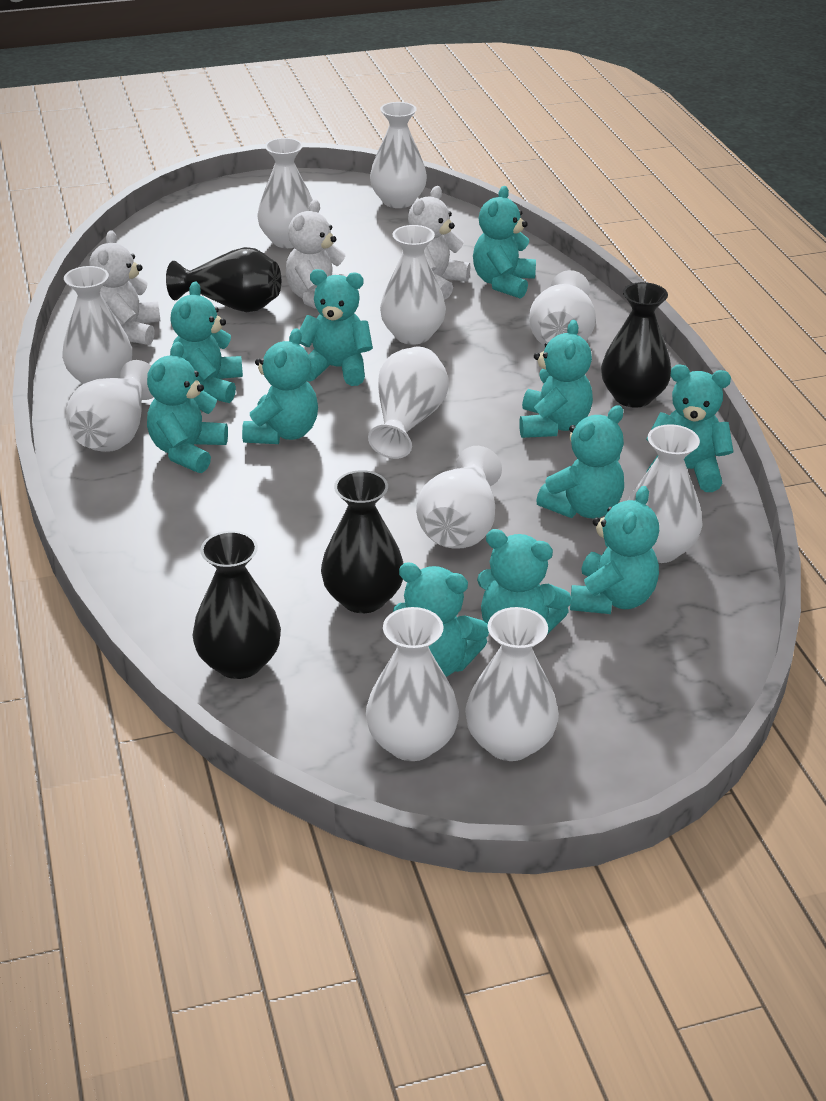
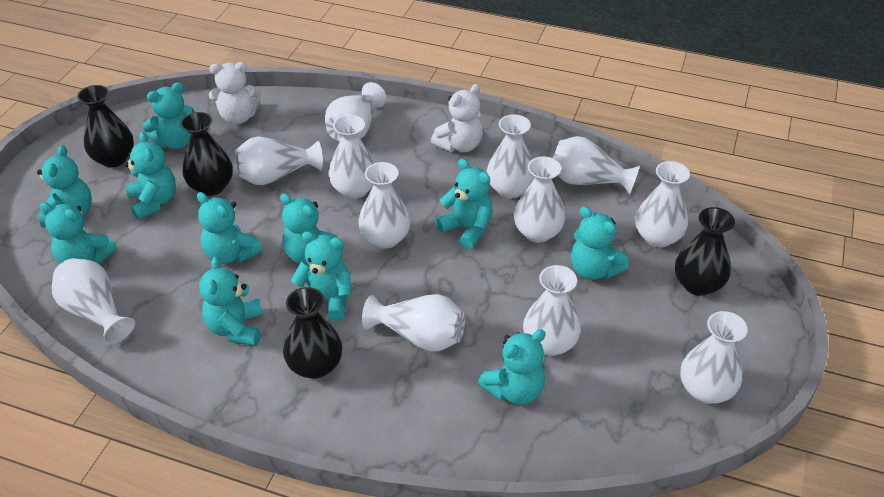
white teddy bear: [89,230,160,345] [285,200,348,309] [408,186,471,300] = 3 -> [209,62,262,124] [431,84,483,152] = 2
white vase: [62,266,132,384] [66,360,154,452] [257,138,313,248] [366,607,459,761] [368,347,449,459] [370,102,427,208] [380,225,446,345] [416,446,502,548] [465,607,559,761] [529,270,596,346] [628,424,703,563] = 11 -> [52,258,135,345] [235,136,323,185] [325,82,386,141] [328,115,375,199] [359,162,411,249] [362,294,465,352] [487,114,535,199] [514,157,565,243] [523,265,581,356] [553,136,640,194] [635,161,690,248] [681,311,748,404] = 12

